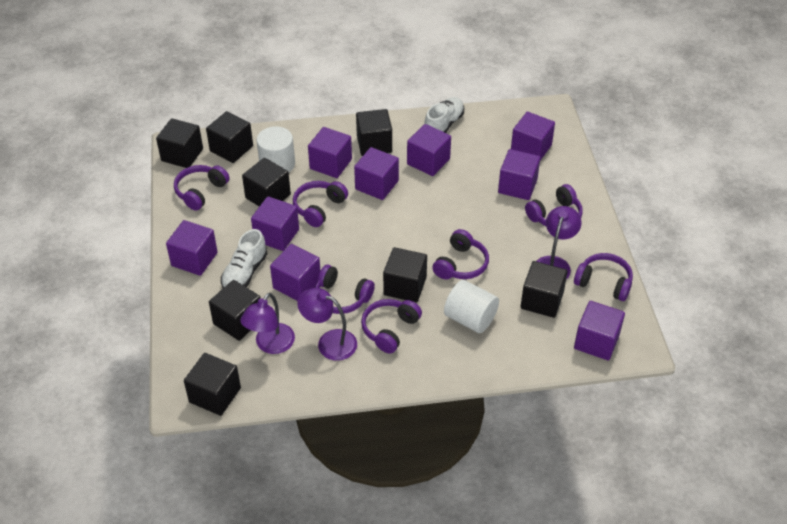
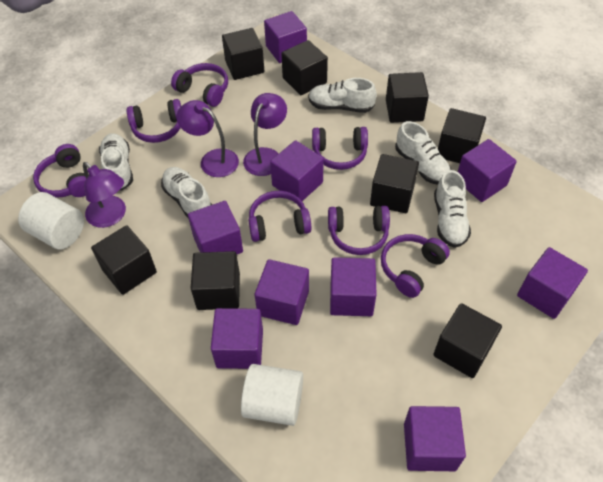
white shoe: [221,229,267,288] [425,97,464,133] = 2 -> [99,133,133,190] [161,167,212,219] [308,78,377,113] [395,121,451,184] [434,170,471,248] = 5

